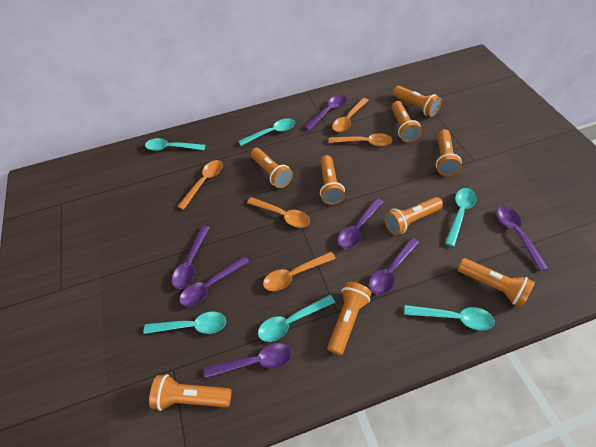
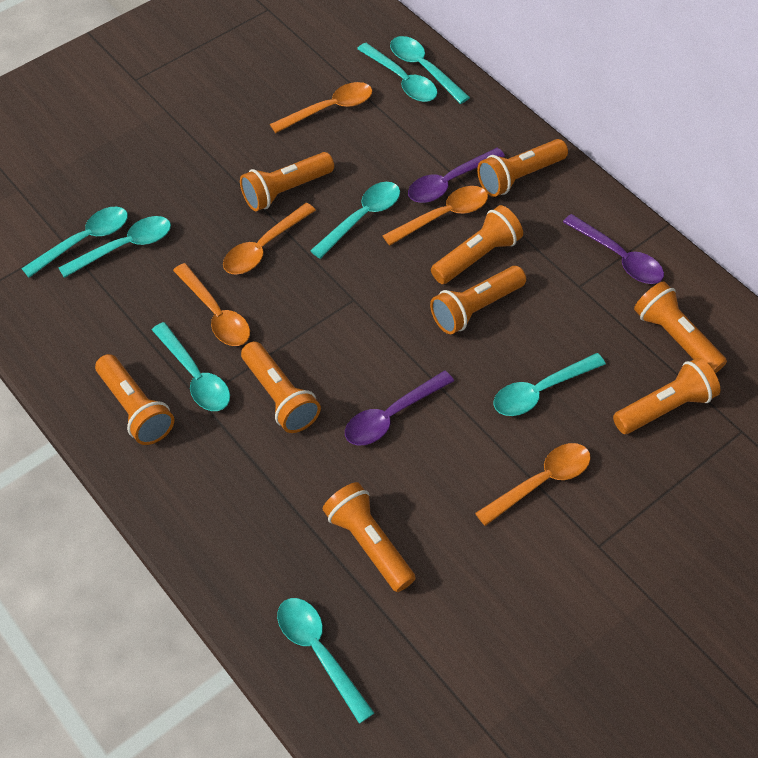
purple spoon: [172,226,210,289] [179,256,249,307] [204,343,292,378] [304,95,347,131] [338,198,383,249] [369,238,419,295] [497,206,549,271] = 7 -> [345,371,454,445] [408,148,505,203] [563,214,664,284] = 3
turquoise spoon: [144,312,226,334] [145,138,206,151] [238,118,295,146] [258,295,335,342] [404,305,495,330] [445,188,476,247] = 6 -> [21,207,128,278] [59,216,171,278] [152,322,230,411] [277,598,374,724] [310,182,400,259] [357,43,437,102] [390,36,470,104] [493,353,606,416] = 8

